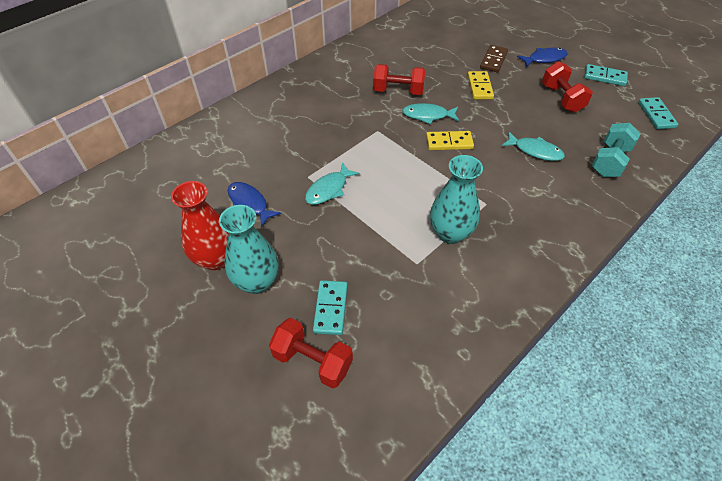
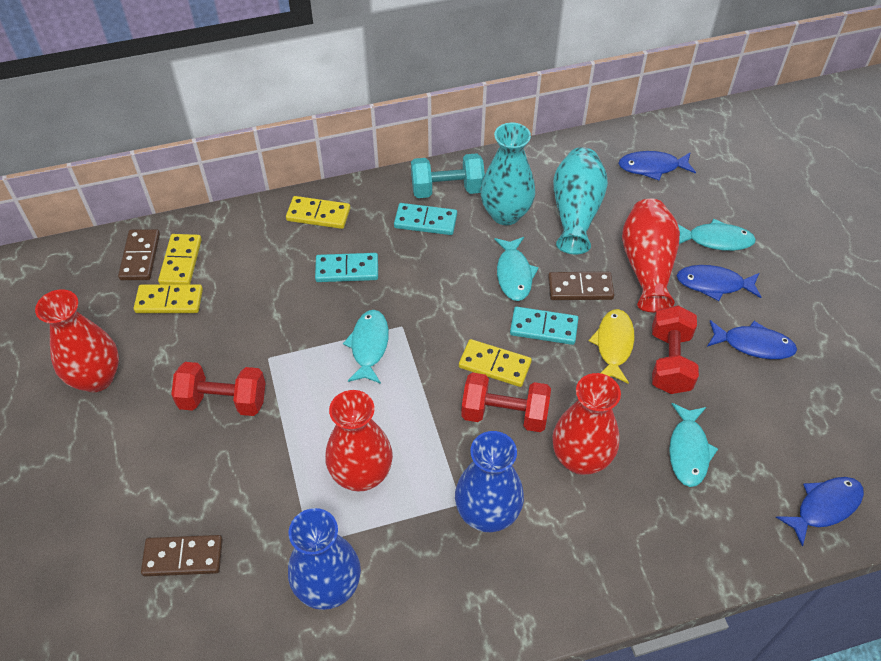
blue fish: [228,182,281,227] [517,48,568,67] = 2 -> [618,151,696,181] [677,265,761,301] [707,320,797,359] [776,477,864,547] = 4
blue vase: none = 0 -> [288,508,361,610] [455,431,524,532] = 2
brown domino: [480,45,508,72] = 1 -> [118,229,160,280] [141,535,223,576] [548,272,614,300] = 3
red vase: [171,181,229,270] = 1 -> [35,289,119,392] [325,390,393,492] [552,373,621,475] [622,199,680,312] = 4
turquoise fish: [305,162,360,205] [402,103,459,124] [502,132,565,161] = 3 -> [343,310,389,384] [494,237,539,301] [669,403,718,487] [678,219,756,251] = 4
yellow domino: [426,131,474,150] [468,71,494,100] = 2 -> [134,284,203,313] [158,234,202,285] [286,196,350,229] [459,339,532,387] = 4
yellow fish: none = 0 -> [589,309,635,384] = 1

